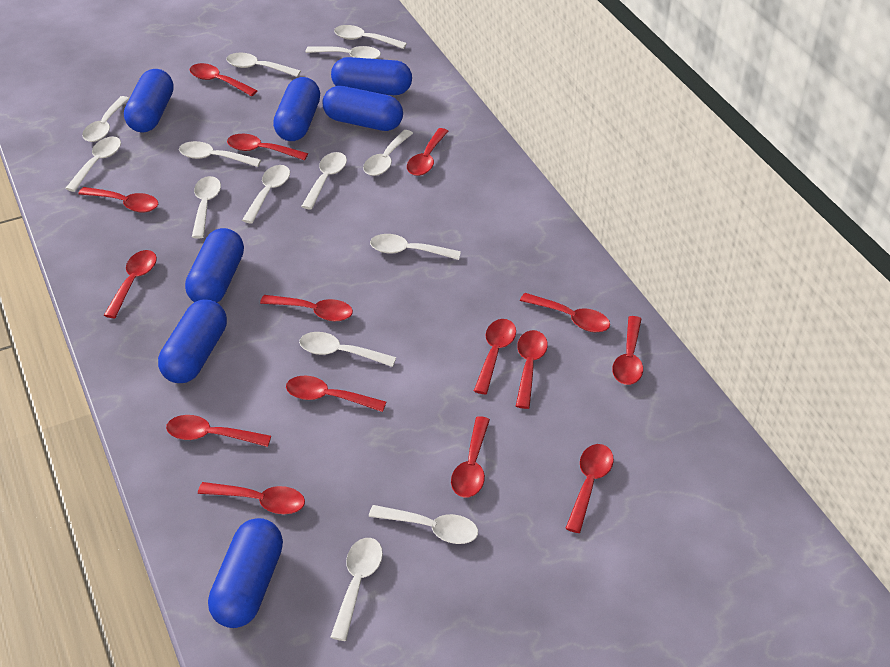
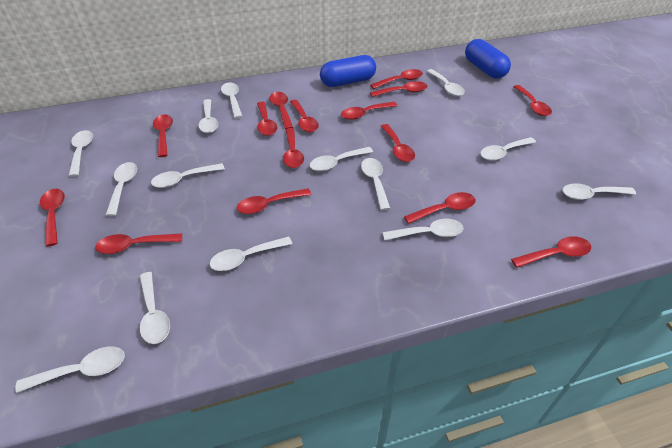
blue capsule: [124,69,174,133] [158,299,227,383] [185,228,244,303] [208,518,283,628] [273,77,320,141] [322,86,403,131] [331,57,412,95] = 7 -> [320,55,376,87] [465,39,511,79] = 2

